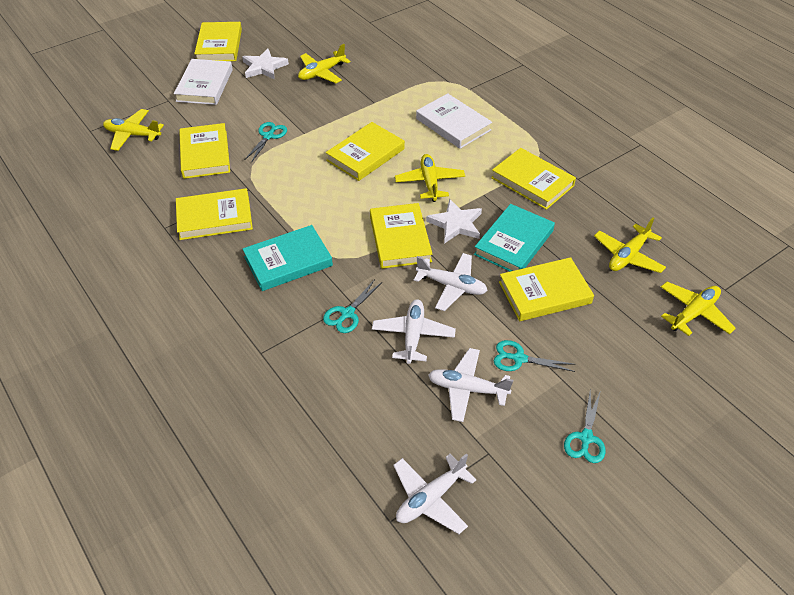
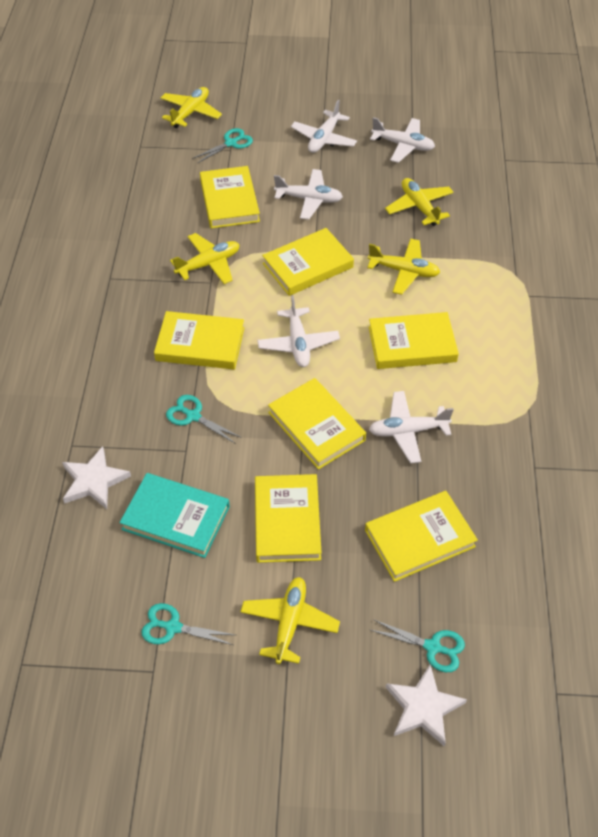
turquoise book: [243,225,333,291] [474,204,555,272] = 2 -> [120,473,230,558] = 1
white book: [174,59,233,105] [416,93,492,149] = 2 -> none = 0
white plane: [372,299,456,364] [393,454,476,534] [414,253,488,311] [428,348,513,422] = 4 -> [257,295,340,367] [274,169,343,220] [291,100,357,153] [369,391,454,463] [370,117,435,163] = 5

